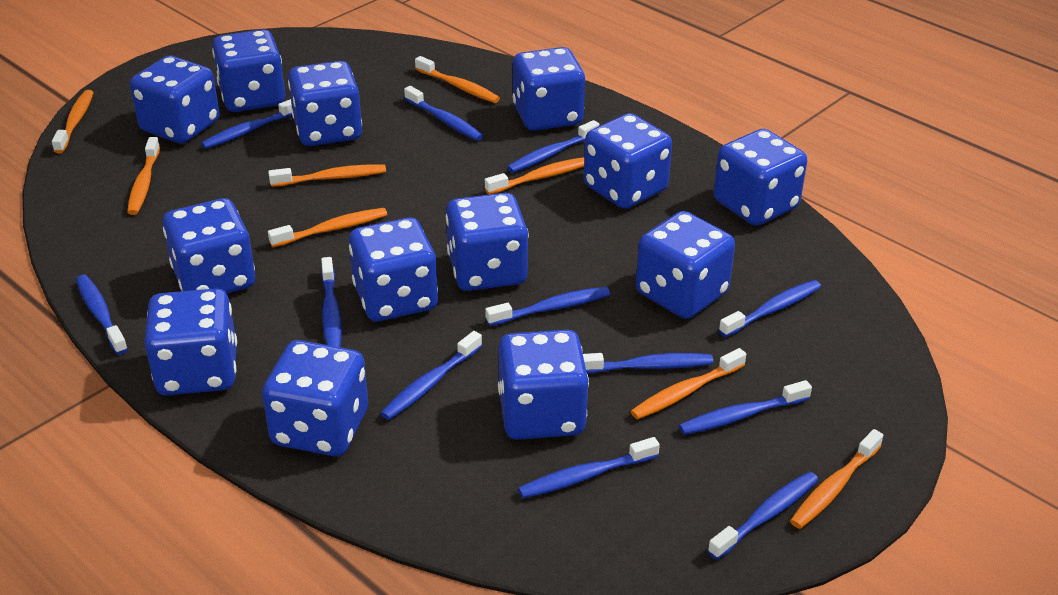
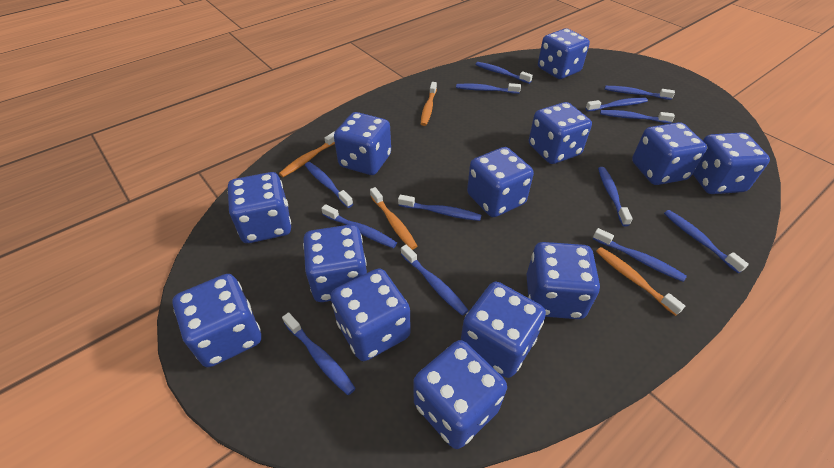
blue toothbrush: [76,275,128,355] [201,99,292,149] [321,257,342,347] [380,331,482,420] [404,86,483,141] [485,287,610,326] [507,120,599,173] [518,437,660,498] [583,353,713,374] [679,380,812,435] [708,472,818,560] [719,280,821,337] = 12 -> [282,312,356,395] [305,162,353,208] [321,204,397,248] [398,195,481,221] [401,245,469,316] [456,83,521,94] [475,62,533,84] [586,98,648,112] [593,228,687,282] [598,167,633,226] [600,110,675,123] [605,86,675,100] [664,210,749,273] = 13
orange toothbrush: [52,90,94,154] [127,137,160,215] [268,165,386,187] [268,208,387,247] [415,56,500,103] [485,157,584,195] [631,348,746,420] [790,429,883,529] = 8 -> [279,132,335,177] [370,187,417,250] [421,82,437,126] [596,247,685,316] = 4

